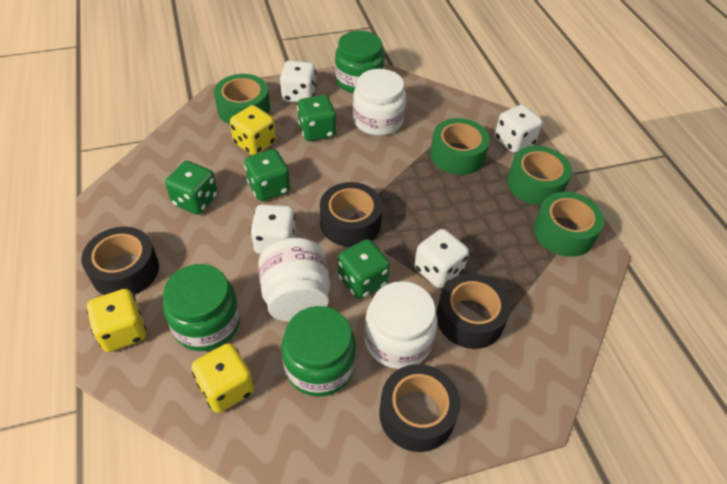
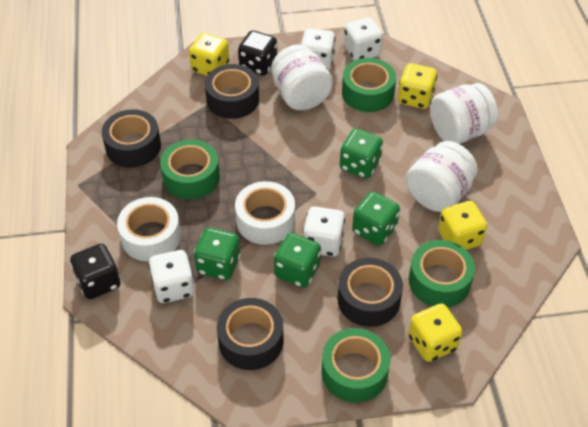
black dice: none = 0 -> [70,244,121,299] [238,30,277,76] = 2
green jar: [163,264,240,351] [281,306,356,397] [335,31,385,93] = 3 -> none = 0
white tape: none = 0 -> [117,197,181,262] [235,181,295,245] = 2
yellow dice: [87,289,147,352] [192,343,254,413] [230,105,276,155] = 3 -> [189,33,229,76] [398,63,437,109] [408,303,462,362] [438,201,487,250] = 4

